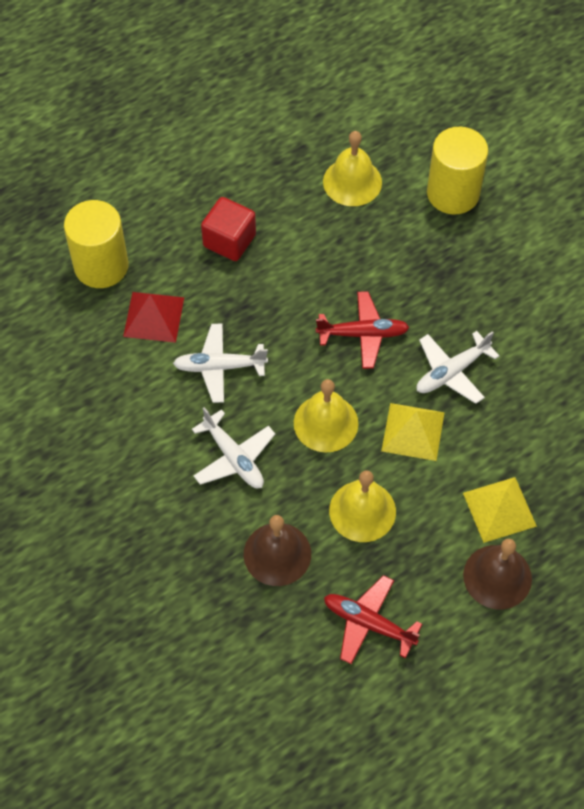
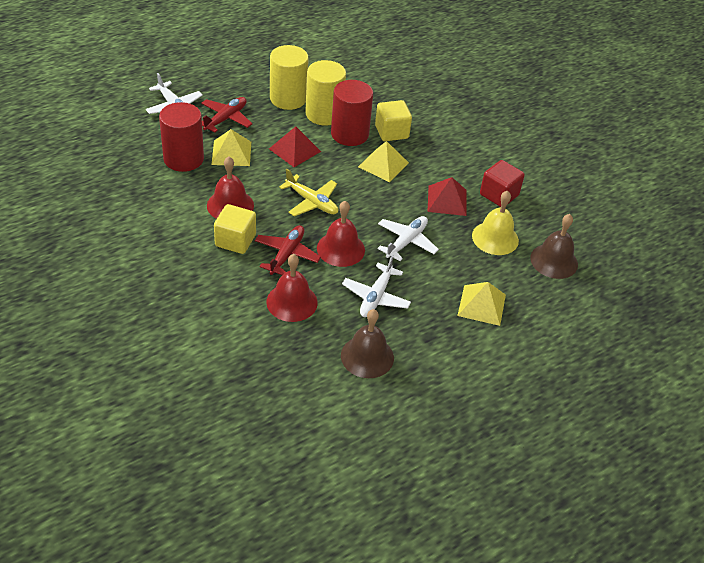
red bell: none = 0 -> [207,156,254,219] [266,254,318,322] [317,201,365,267] = 3
red cylinder: none = 0 -> [159,102,204,172] [331,80,373,146] = 2
red pyramid: [123,292,184,343] = 1 -> [269,126,321,167] [428,177,467,216] = 2
yellow bell: [294,379,359,452] [323,131,382,206] [329,470,396,542] = 3 -> [472,191,519,255] = 1
yellow cube: none = 0 -> [214,204,256,254] [375,100,412,141] = 2
yellow plane: none = 0 -> [279,169,338,217] = 1
yellow pyramid: [381,403,445,461] [463,477,537,543] = 2 -> [211,129,251,166] [358,141,409,182] [457,282,506,326] = 3

